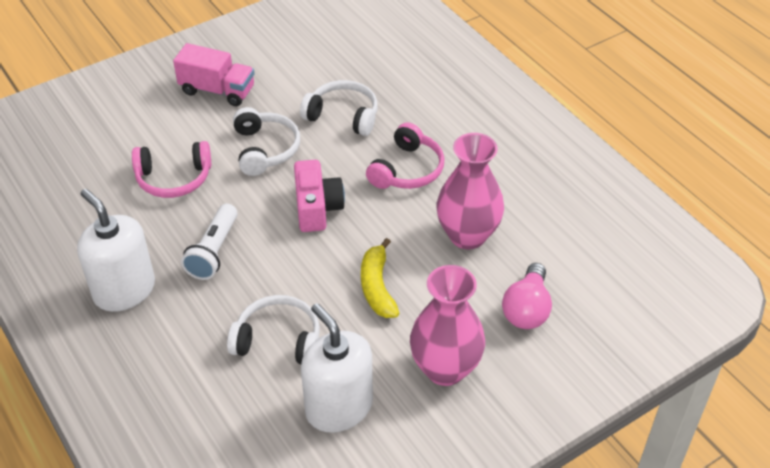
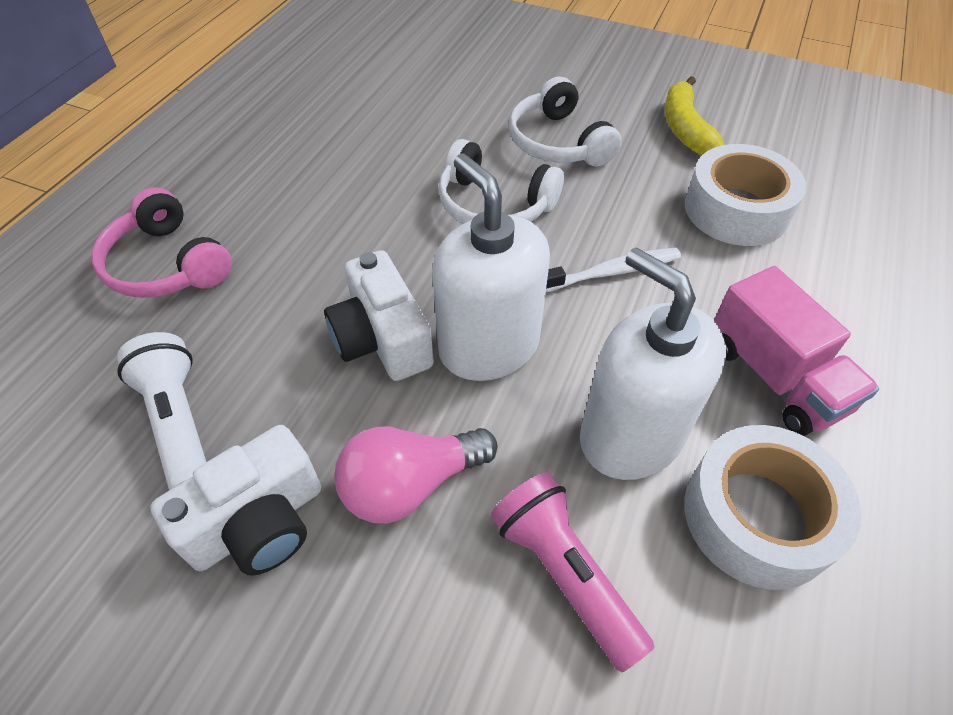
pink camera: [294,160,345,232] = 1 -> none = 0
pink flashlight: none = 0 -> [491,472,655,672] = 1
pink headphones: [132,141,211,198] [366,122,444,189] = 2 -> [92,187,232,298] = 1
pink vase: [410,265,485,386] [437,133,504,249] = 2 -> none = 0
white camera: none = 0 -> [150,425,321,576] [324,250,434,381] = 2
white headphones: [227,295,320,365] [233,107,300,176] [300,80,378,136] = 3 -> [438,139,564,224] [509,76,622,167] = 2
white tape: none = 0 -> [684,425,861,590] [685,144,806,246] = 2
white toothbrush: none = 0 -> [546,248,681,292] = 1

